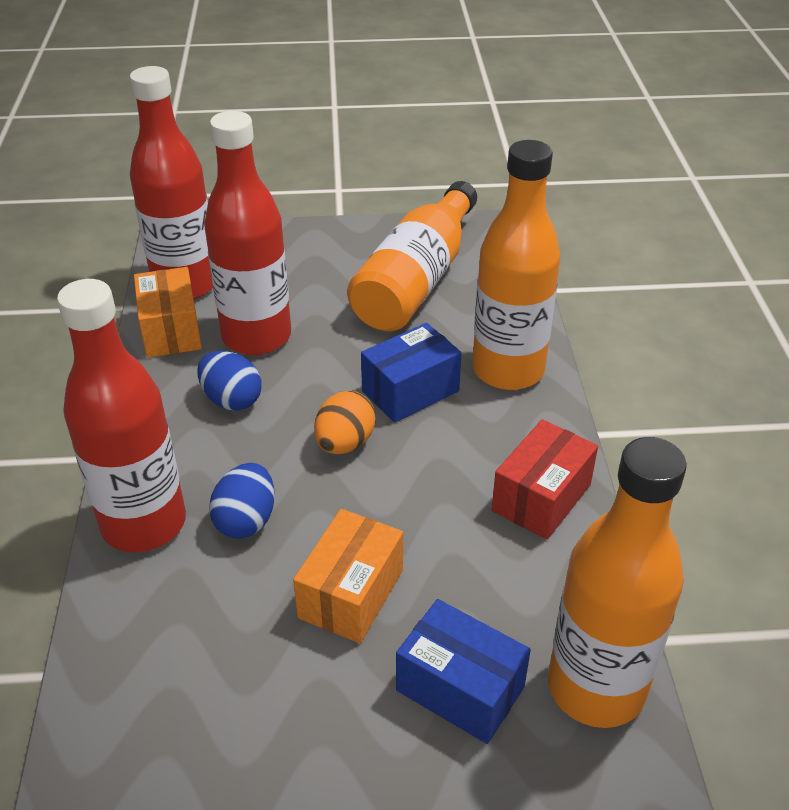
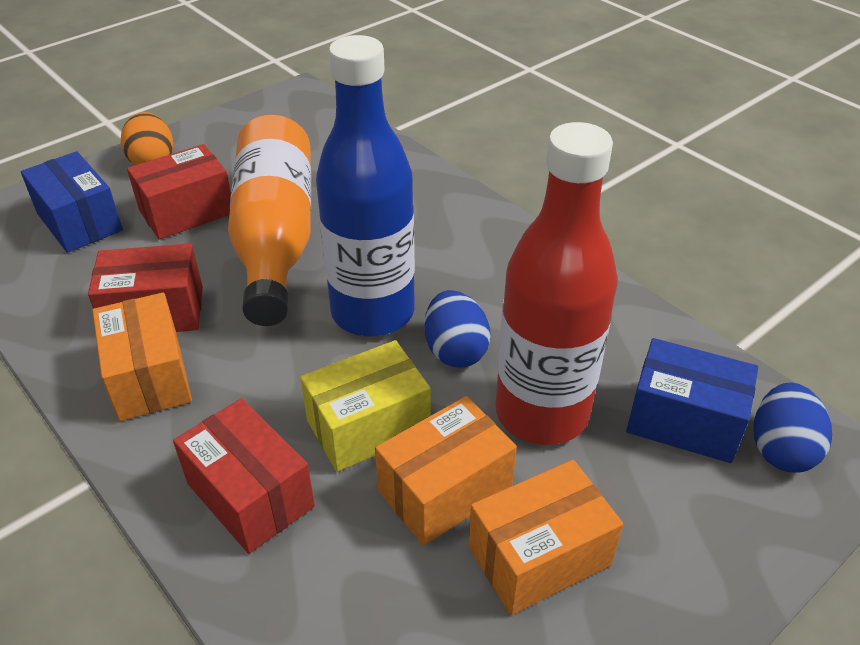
blue bottle: none = 0 -> [316,35,415,336] = 1
orange bottle: [347,181,477,331] [472,140,561,390] [548,437,687,728] = 3 -> [228,115,311,326] = 1
orange box: [134,267,202,358] [293,509,403,643] = 2 -> [92,293,192,421] [375,396,517,545] [469,460,623,615] = 3
red bottle: [57,279,186,552] [130,66,213,299] [204,111,291,355] = 3 -> [495,122,617,445] = 1
red box: [492,419,598,540] = 1 -> [88,244,203,332] [127,144,231,240] [173,398,315,554] = 3
yellow box: none = 0 -> [300,340,431,472] = 1

